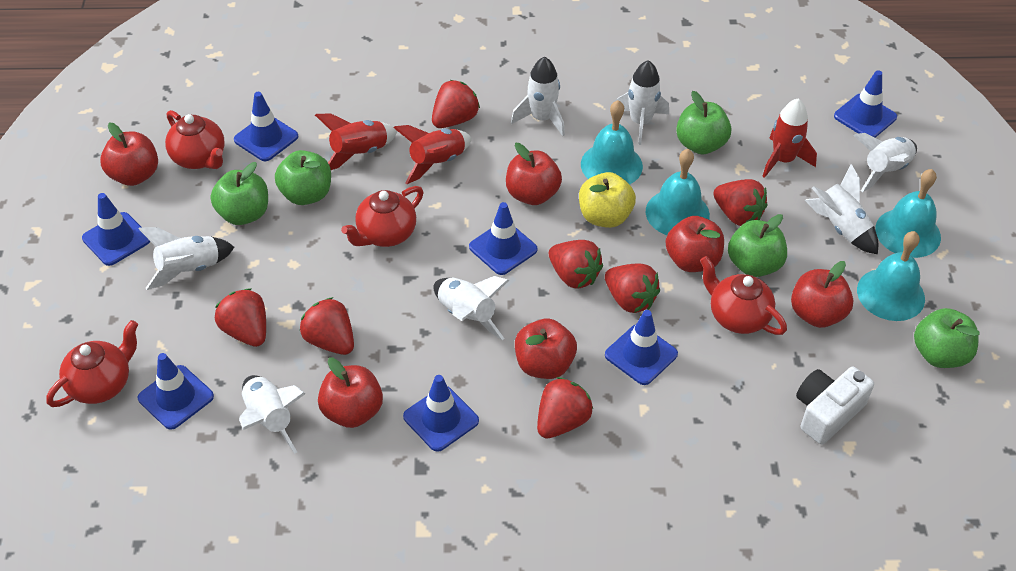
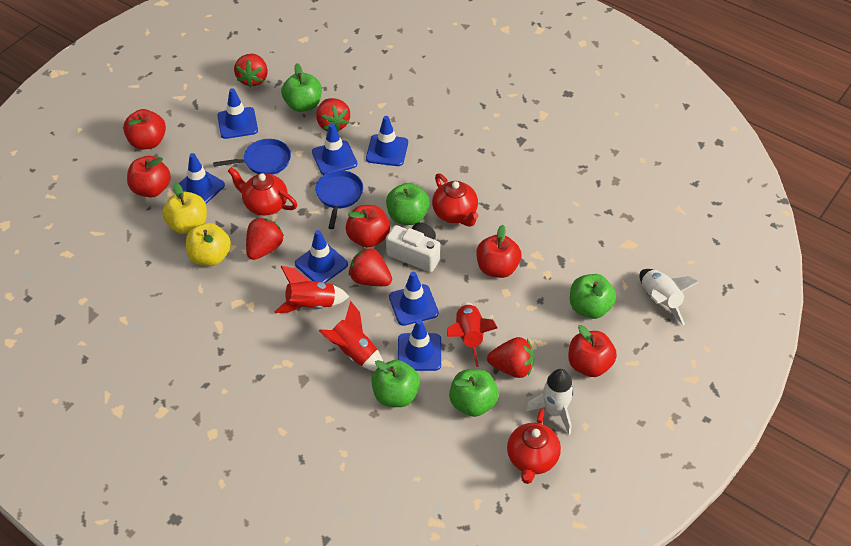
blue pan: none = 0 -> [213,139,291,175] [315,170,363,229] = 2
red apple: [100,123,158,186] [318,358,383,428] [506,143,562,205] [515,319,577,379] [666,216,724,272] [791,261,853,328] = 6 -> [123,109,166,149] [127,156,171,197] [346,205,390,248] [476,225,521,278] [568,325,617,377] = 5
red strawberry: [215,288,266,347] [300,297,354,355] [432,80,480,128] [537,377,593,439] [549,240,603,289] [605,263,660,313] [713,179,767,226] = 7 -> [234,54,268,87] [246,217,284,260] [316,98,350,132] [349,247,392,286] [487,337,534,378] = 5
red teapot: [46,320,138,407] [165,110,225,169] [341,186,424,247] [700,256,787,335] = 4 -> [228,167,297,216] [432,173,479,227] [507,408,561,484] = 3
turquoise bell: [581,100,643,185] [646,149,710,235] [857,231,925,321] [875,169,941,258] = 4 -> none = 0
white rocket: [139,227,234,290] [239,375,306,454] [433,276,509,340] [511,56,565,136] [616,60,669,145] [805,164,878,255] [853,133,917,192] = 7 -> [526,369,574,435] [639,269,699,325] = 2
yellow apple: [579,172,636,228] = 1 -> [162,183,207,234] [186,223,231,266] = 2

